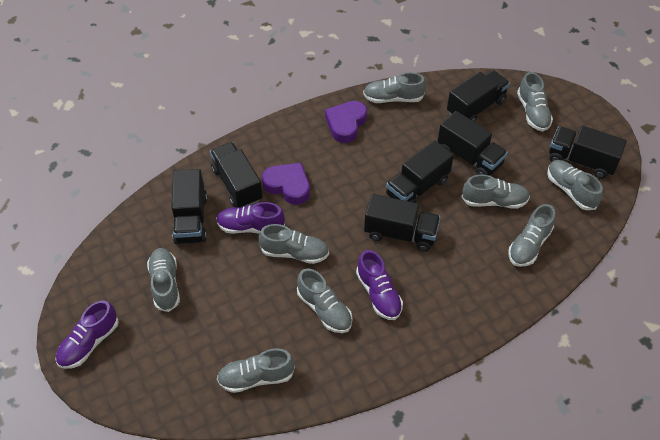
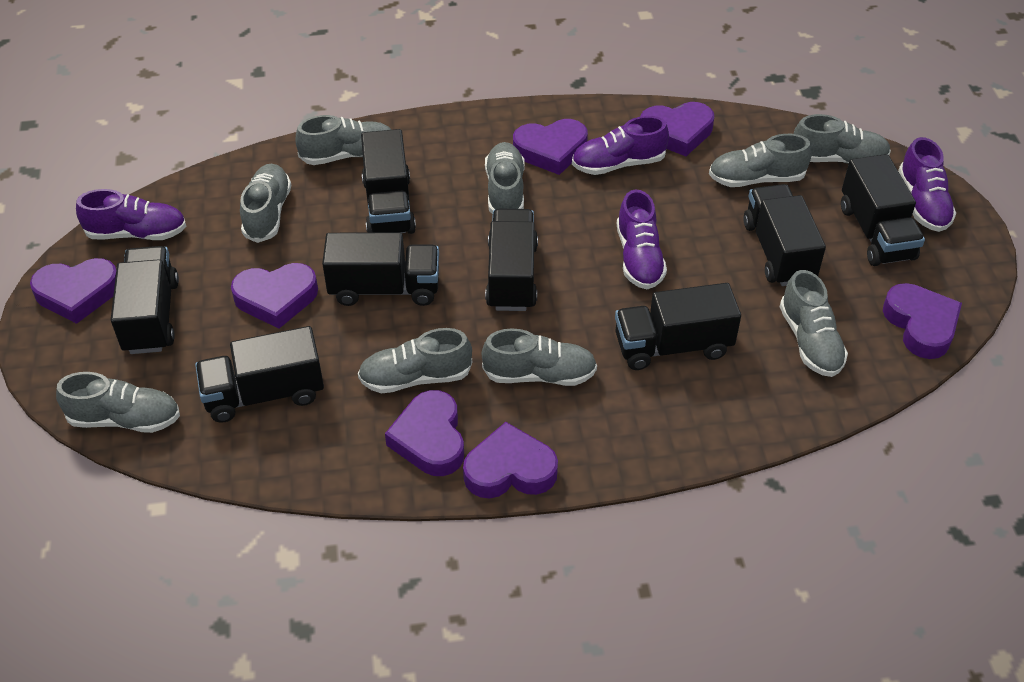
black truck: [172,169,207,244] [210,142,262,208] [364,194,440,252] [386,140,454,203] [438,111,508,176] [447,70,510,122] [549,126,627,179] = 7 -> [111,246,179,354] [195,326,324,423] [322,232,439,306] [361,129,416,234] [485,209,538,311] [615,283,741,370] [743,184,826,286] [841,154,925,266] = 8
purple heart: [262,163,310,205] [325,101,367,143] = 2 -> [30,258,116,324] [231,263,318,329] [385,390,464,476] [463,422,558,498] [513,119,588,175] [640,102,714,156] [883,283,962,359] = 7
purple shoe: [56,301,119,369] [216,202,285,234] [356,250,403,320] = 3 -> [76,189,186,240] [572,116,669,175] [617,190,667,289] [898,137,956,232] = 4

